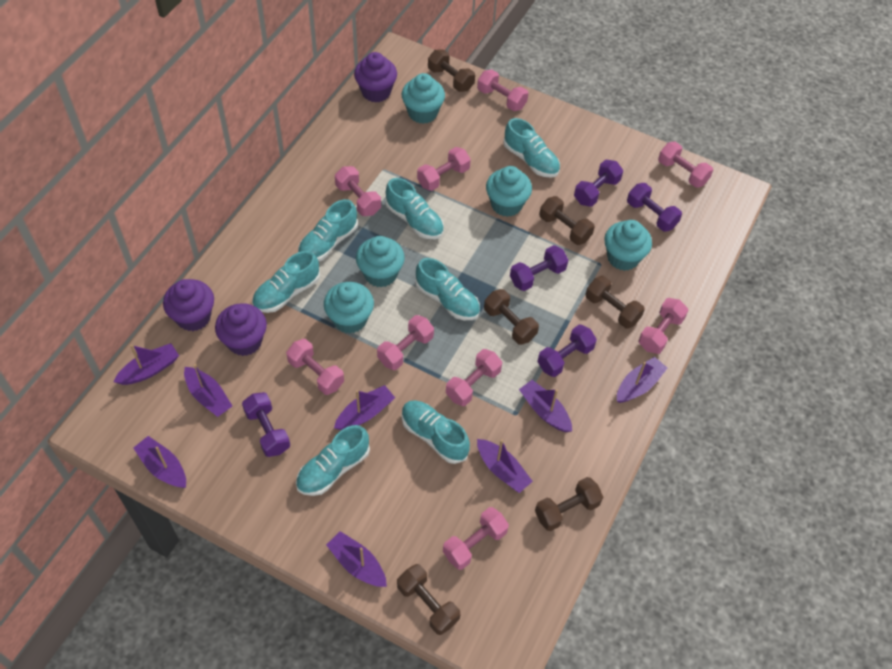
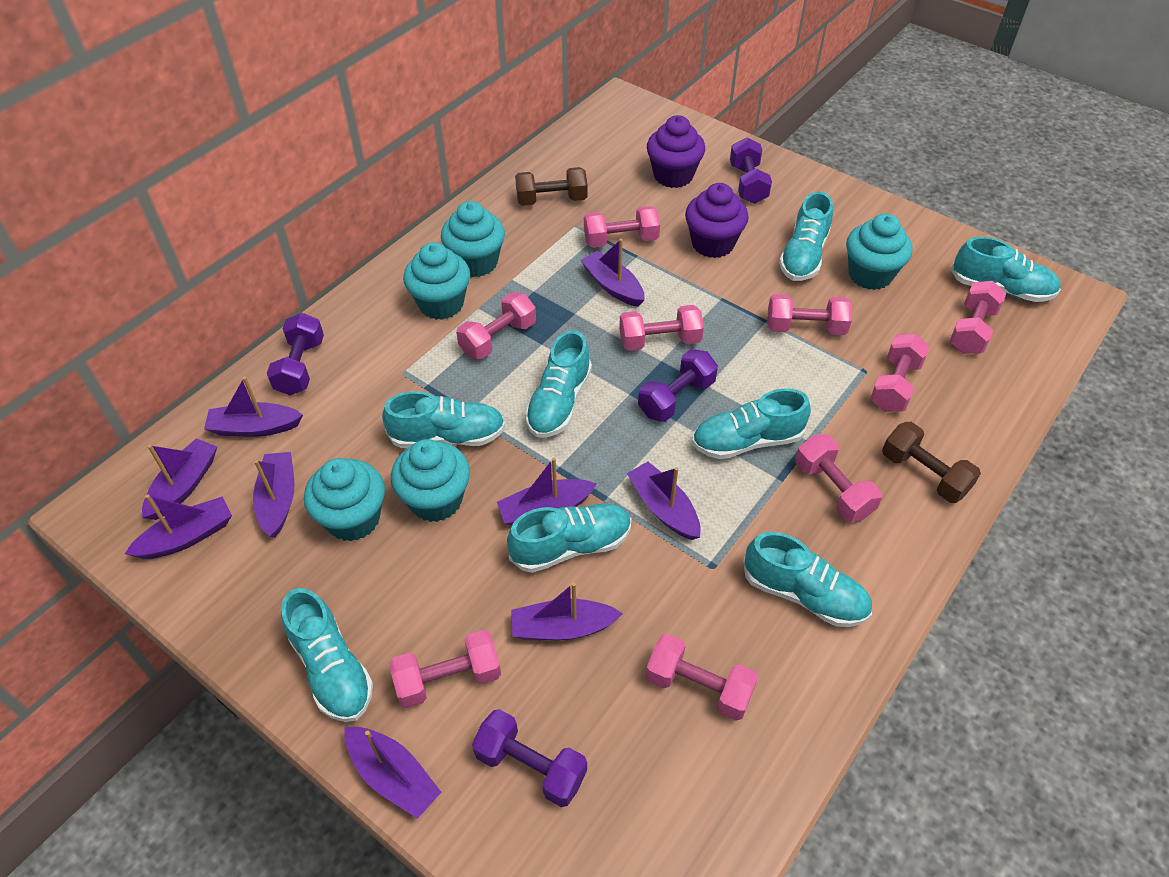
brown dumbbell: [397,564,460,635] [428,49,475,92] [484,289,539,345] [535,477,603,531] [539,196,595,245] [585,276,645,328] = 6 -> [515,167,588,206] [882,422,981,503] = 2
purple boat: [113,343,179,385] [133,436,186,488] [184,364,232,417] [326,531,387,587] [334,385,395,430] [477,439,533,493] [519,380,572,432] [617,357,667,403] = 8 -> [125,494,232,559] [142,438,217,520] [204,377,303,437] [253,452,294,538] [344,727,441,819] [497,457,597,526] [511,582,623,640] [581,239,644,307] [627,462,701,540] = 9
purple cupcake: [163,279,214,331] [215,303,267,356] [354,52,397,103] = 3 -> [647,115,705,188] [685,183,749,258] = 2
purple dumbbell: [242,392,290,457] [510,245,568,291] [537,325,597,377] [574,160,623,207] [627,183,682,232] = 5 -> [267,313,324,395] [472,709,587,807] [638,349,718,422] [730,137,772,204] = 4
turquoise shoe: [252,251,320,313] [296,425,370,496] [298,199,358,261] [385,178,444,239] [402,400,470,464] [415,258,480,320] [503,118,560,178] = 7 -> [281,588,373,722] [382,391,505,448] [507,504,631,573] [525,330,592,438] [692,388,811,459] [743,532,872,627] [779,192,833,281] [951,237,1061,302] = 8

